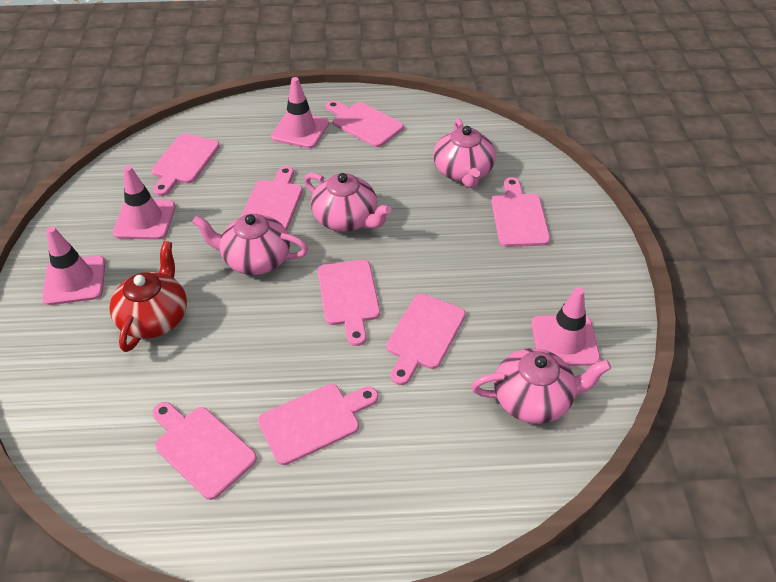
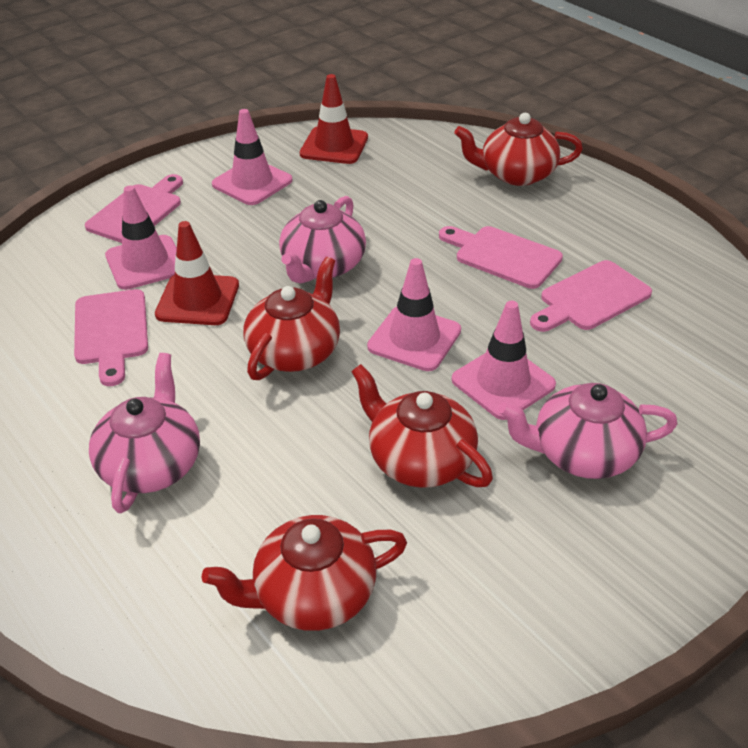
pink cutting board: [152,134,220,196] [152,402,257,500] [241,166,303,230] [258,384,378,465] [318,260,380,346] [326,100,404,147] [386,294,466,385] [491,177,550,247] = 8 -> [74,289,148,386] [85,174,183,243] [439,226,563,289] [530,260,652,332] = 4
pink teapot: [192,214,308,275] [304,173,392,232] [433,118,496,188] [471,348,611,424] = 4 -> [89,353,200,513] [279,196,366,283] [498,383,678,479] = 3
red teapot: [109,241,187,352] = 1 -> [202,515,407,631] [243,257,340,380] [351,364,493,488] [454,113,583,186] = 4
red traffic cone: none = 0 -> [155,221,239,325] [300,74,368,164] = 2

